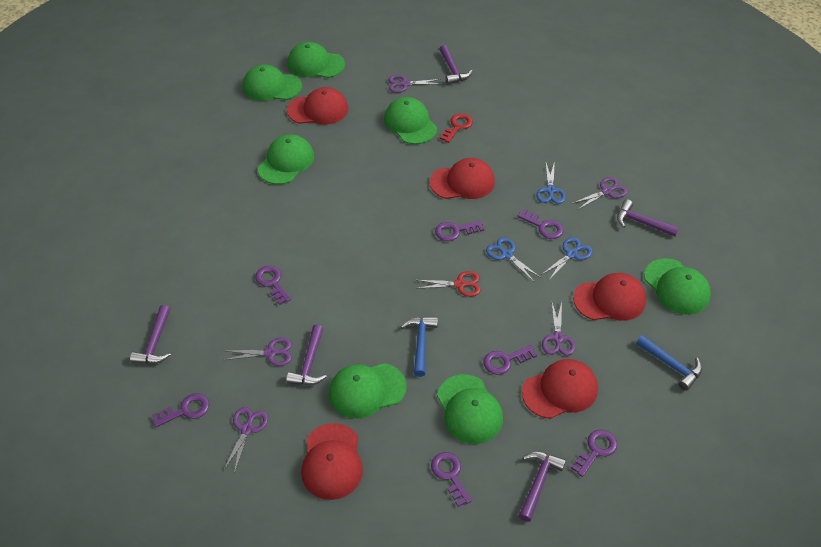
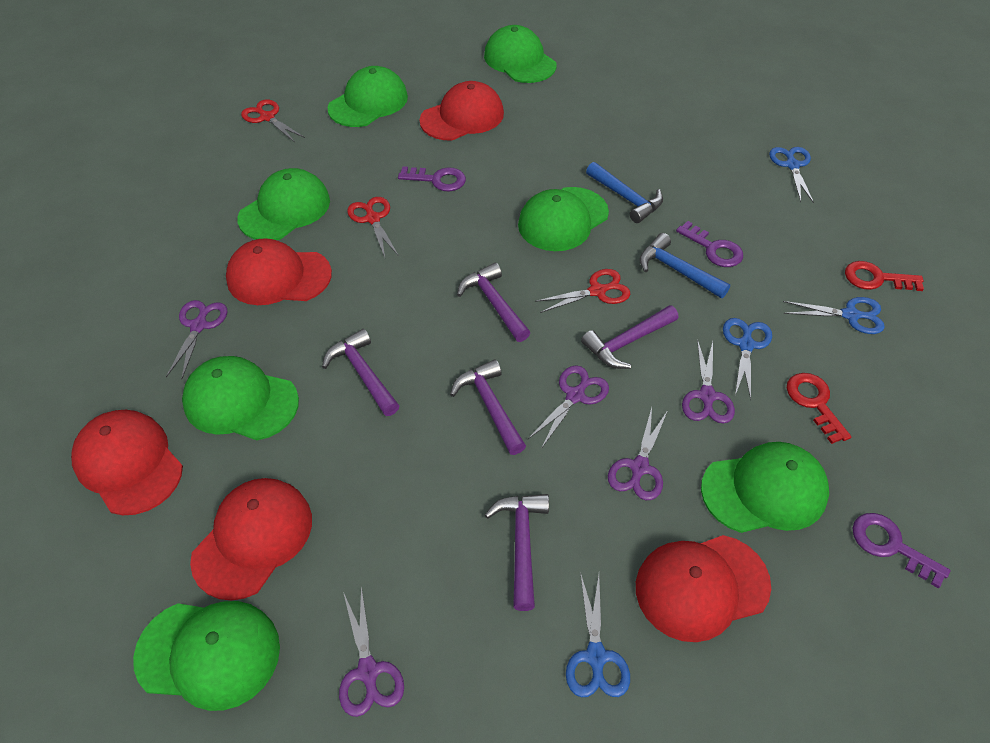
blue scissors: [486,237,541,282] [536,161,566,204] [541,237,593,280] = 3 -> [566,572,630,697] [723,318,772,400] [769,147,814,203] [783,297,885,334] = 4
purple key: [152,393,210,427] [255,266,291,305] [431,452,472,507] [435,221,484,241] [483,345,537,375] [517,209,564,239] [571,430,618,477] = 7 -> [398,166,466,191] [676,221,743,267] [852,513,950,588] = 3
red key: [440,113,473,143] = 1 -> [787,373,851,444] [845,261,924,291] = 2
red scissors: [416,271,481,297] = 1 -> [241,99,305,142] [347,197,399,257] [535,269,630,313] = 3

